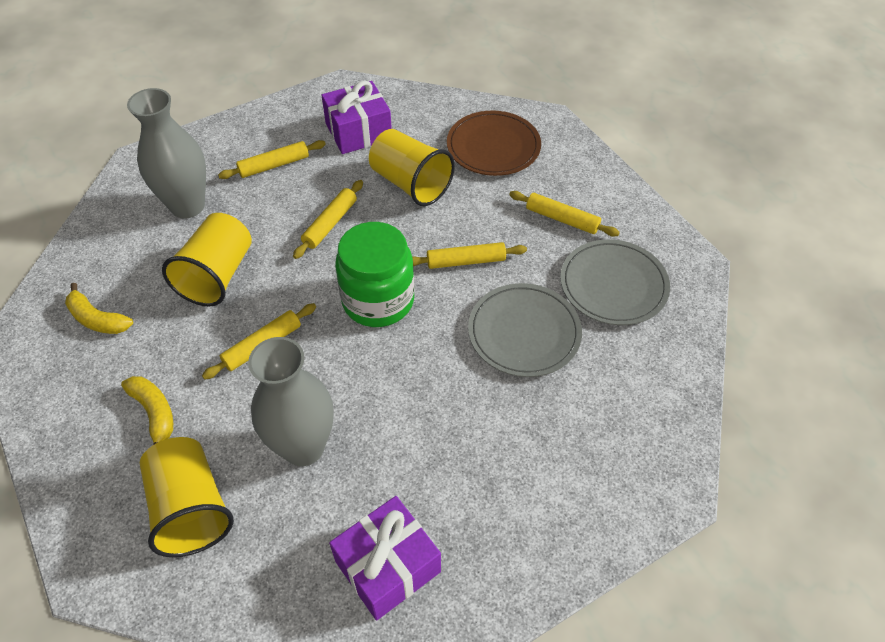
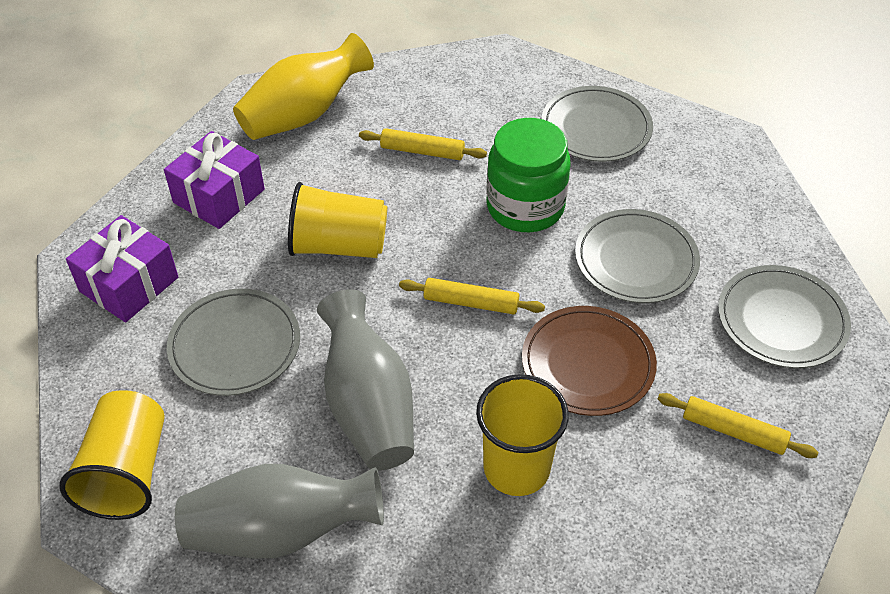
grey plate: [468,283,582,377] [560,239,670,325] = 2 -> [167,289,300,396] [542,86,653,162] [575,209,700,303] [718,265,851,368] = 4
yellow banana: [65,283,133,334] [121,376,173,445] = 2 -> none = 0
yellow rolling pin: [202,303,316,379] [218,140,326,179] [293,180,363,259] [412,242,527,269] [509,191,620,237] = 5 -> [359,128,487,160] [399,278,545,314] [658,393,819,458] = 3
yellow vase: none = 0 -> [233,33,374,140] = 1

